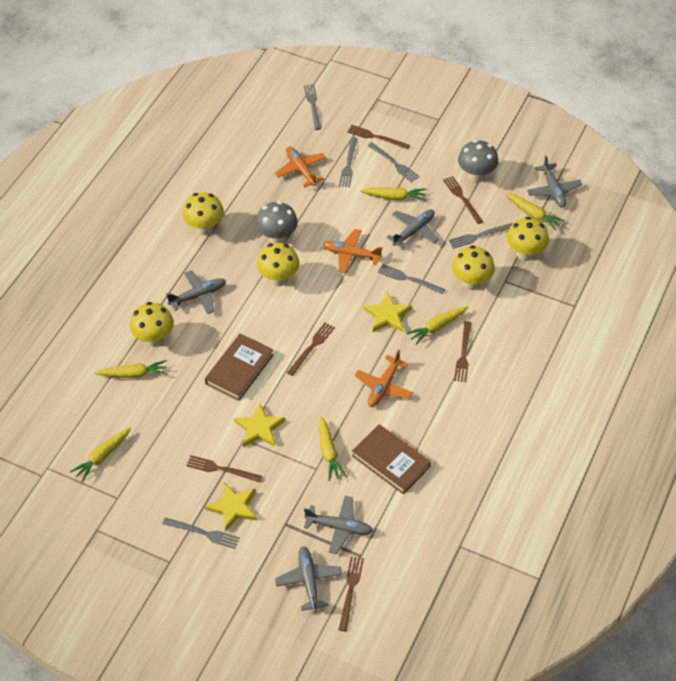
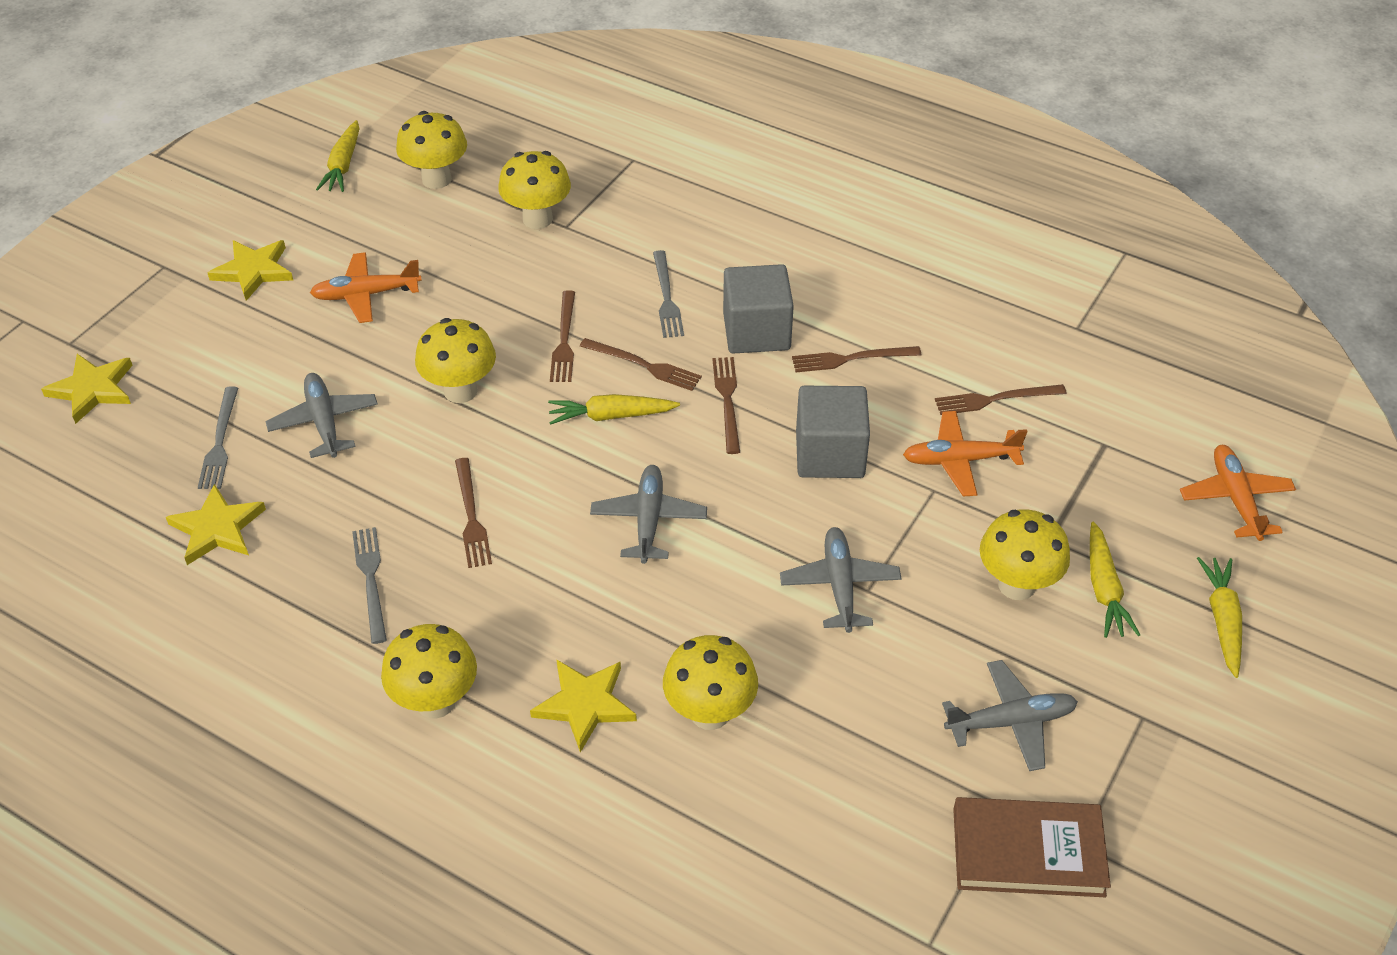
brown book: [205,333,274,401] [352,424,431,494] = 2 -> [953,797,1111,897] = 1
grey cube: none = 0 -> [723,264,794,354] [796,386,870,478] = 2
grey fork: [162,517,240,549] [304,84,321,130] [339,137,357,187] [367,142,420,182] [378,264,445,294] [449,223,513,249] = 6 -> [198,386,238,489] [352,527,387,644] [653,250,684,338] = 3
grey mushroom: [256,201,298,243] [458,140,499,183] = 2 -> none = 0
grey plane: [166,270,226,314] [275,546,342,612] [304,496,373,554] [386,209,439,249] [527,156,582,208] = 5 -> [265,373,378,458] [590,465,707,564] [780,527,901,633] [942,660,1078,771] = 4
yellow carrot: [70,428,131,482] [95,360,167,378] [319,416,347,481] [360,187,426,201] [406,306,468,345] [505,193,564,230] = 6 -> [316,120,359,192] [548,394,680,425] [1090,521,1140,638] [1197,557,1242,678] = 4
yellow mushroom: [130,302,174,347] [182,192,224,235] [257,243,299,286] [452,245,495,290] [506,217,549,261] = 5 -> [381,624,477,719] [396,111,467,189] [415,318,496,403] [498,151,571,229] [663,635,758,730] [980,509,1070,600] = 6
yellow star: [205,482,257,531] [234,403,285,447] [363,292,412,332] = 3 -> [41,354,133,424] [166,484,266,565] [208,240,293,301] [530,659,637,752] = 4

